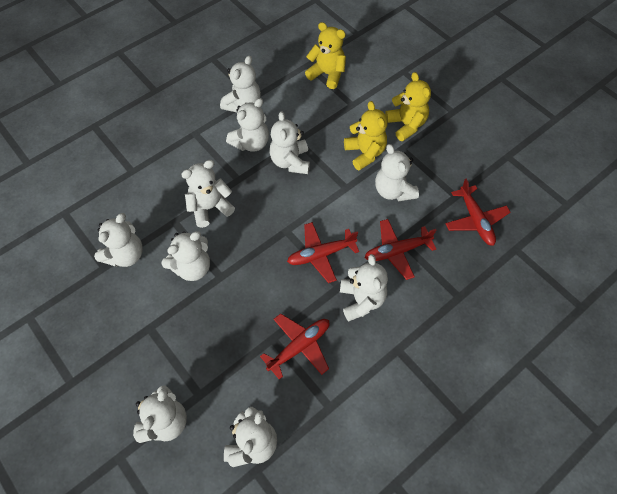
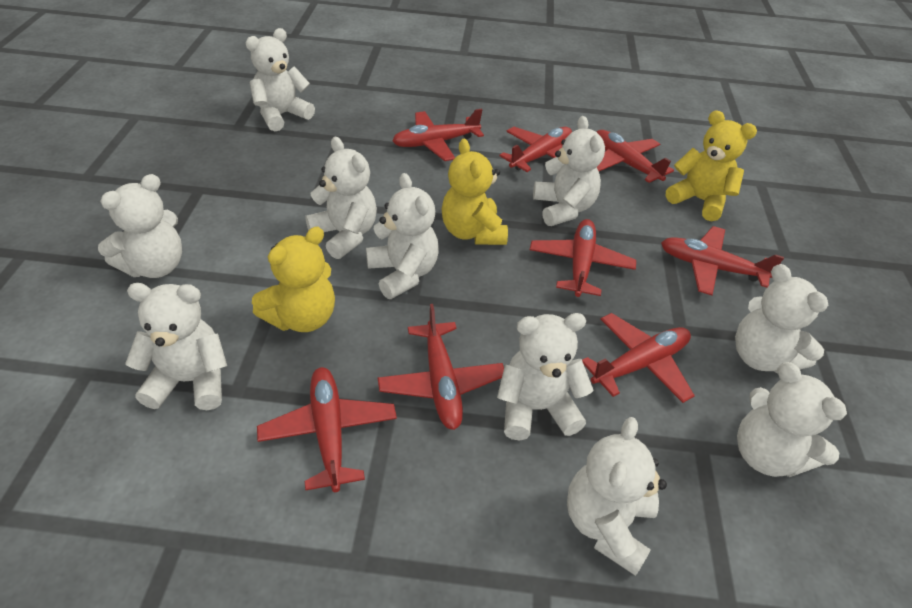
red plane: [260,314,330,380] [287,222,359,283] [365,219,436,280] [445,179,510,246] = 4 -> [257,367,397,492] [378,304,504,430] [392,109,484,161] [499,127,572,172] [530,219,636,297] [582,313,695,403] [596,130,674,183] [661,226,784,295] = 8

